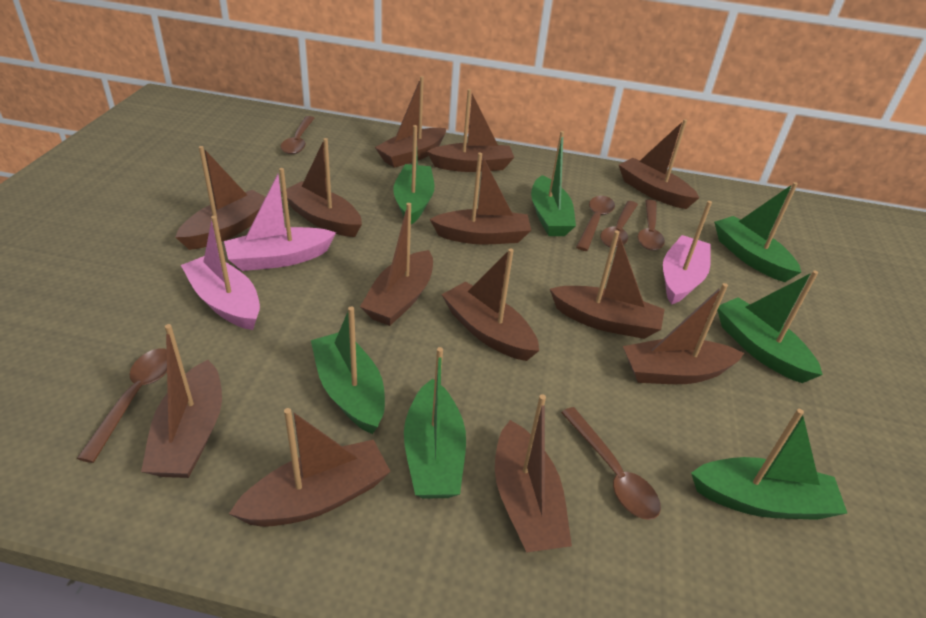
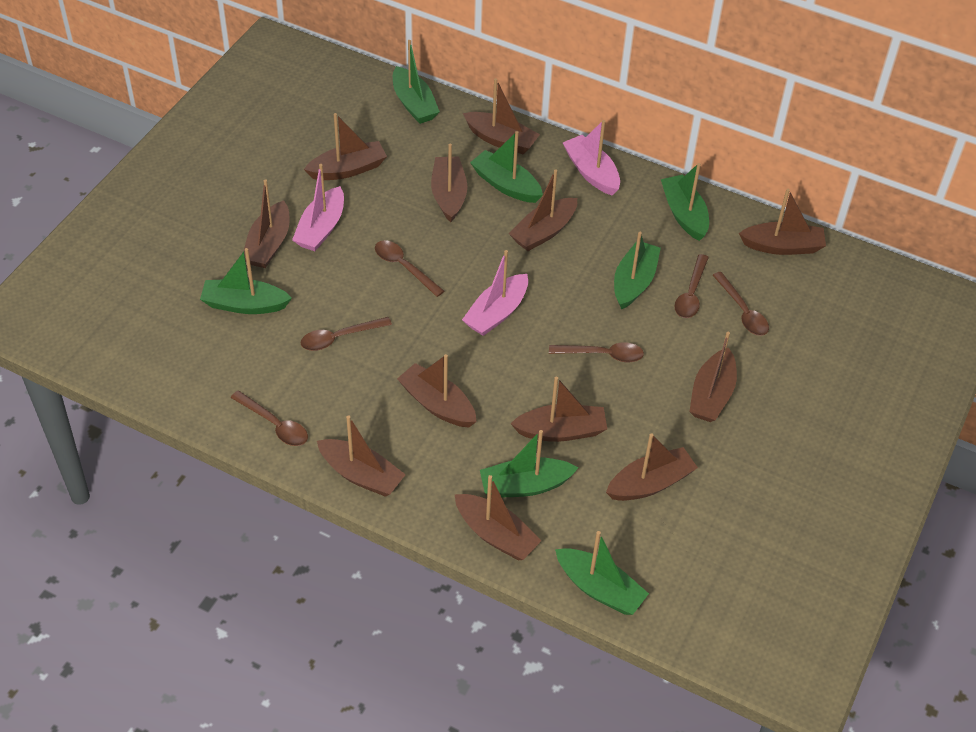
brown boat: [141,324,222,478] [176,146,266,250] [229,408,391,527] [280,138,362,237] [360,203,433,326] [375,76,446,168] [427,89,514,172] [430,153,531,244] [441,248,539,361] [495,394,572,553] [550,231,665,339] [619,119,699,209] [623,283,744,384] = 13 -> [243,179,289,268] [304,113,387,180] [317,415,406,497] [397,354,477,427] [431,143,467,222] [455,475,542,561] [463,78,540,155] [509,169,577,251] [510,377,607,442] [606,433,698,501] [689,332,737,422] [739,189,826,255] = 12

